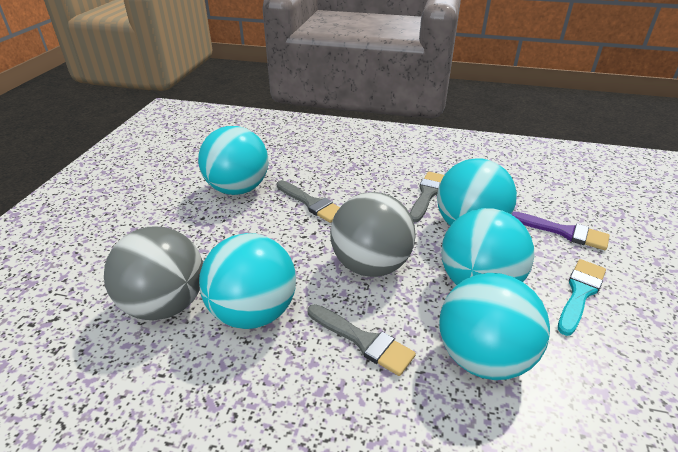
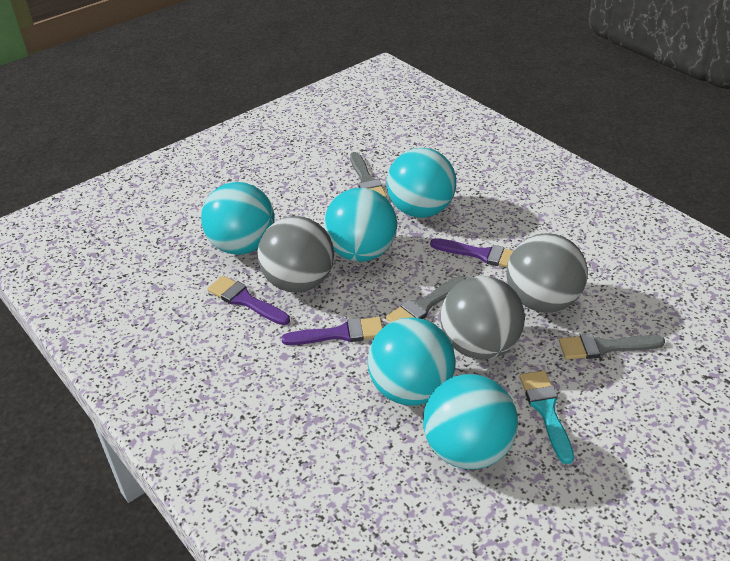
grey ball: [104,227,203,320] [330,192,416,277] = 2 -> [257,216,334,292] [441,276,525,360] [506,233,588,313] = 3
purple brush: [512,211,610,250] = 1 -> [207,276,290,325] [281,317,383,345] [430,238,514,267] = 3

